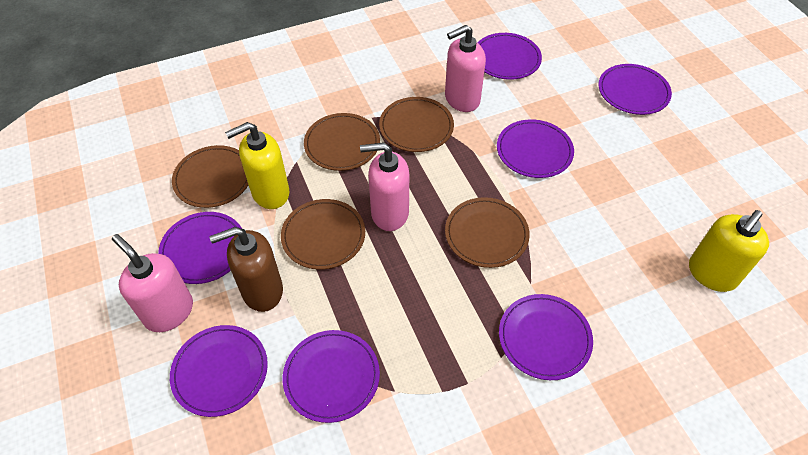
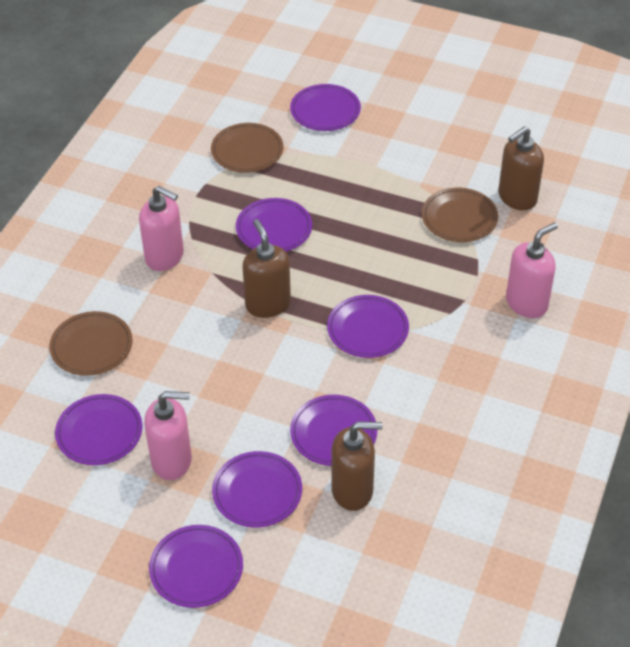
brown plate: [172,145,248,208] [281,199,365,269] [304,113,380,171] [379,97,454,152] [445,197,530,268] = 5 -> [49,311,133,376] [211,123,283,173] [422,188,498,242] = 3
brown soap dispenser: [210,227,283,312] = 1 -> [242,219,291,318] [332,421,383,511] [498,126,544,210] = 3
yellow soap dispenser: [225,122,289,209] [689,210,769,292] = 2 -> none = 0

